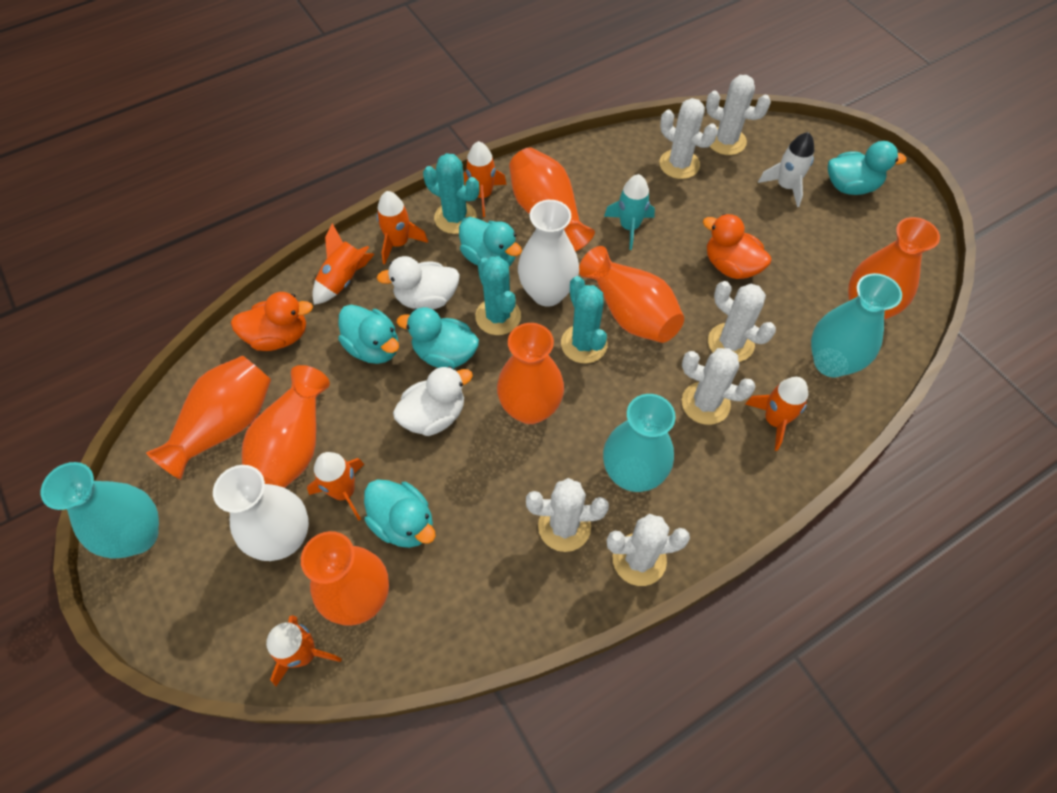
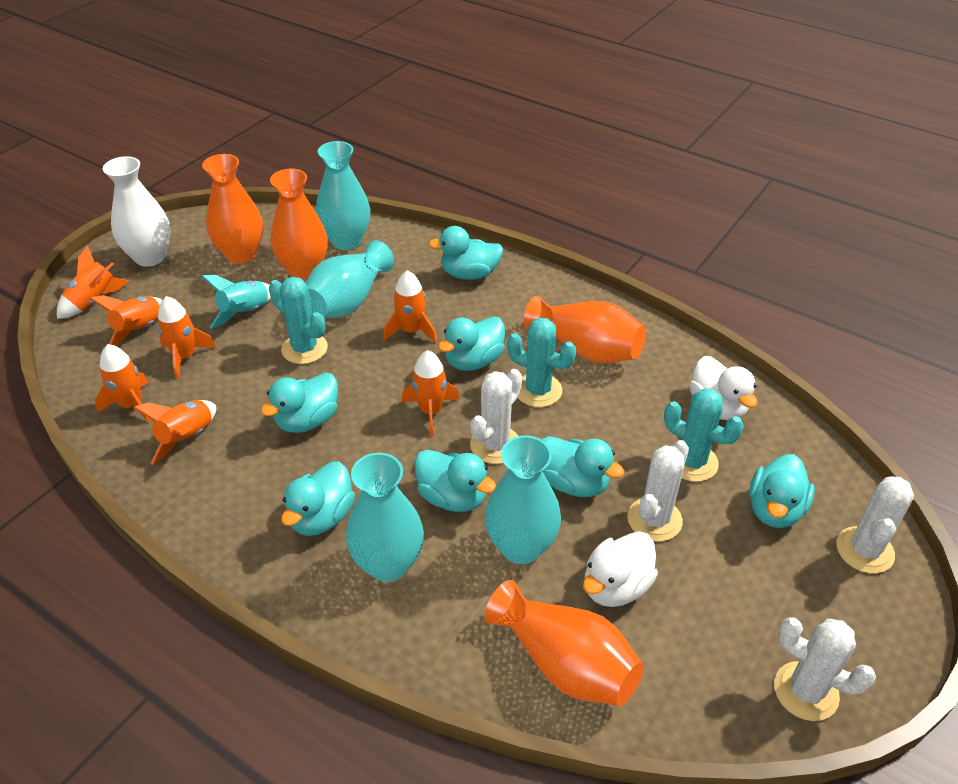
orange duck: [231,292,313,351] [703,214,772,279] = 2 -> none = 0
orange rocket: [266,615,342,686] [307,452,364,521] [312,223,375,305] [377,191,428,264] [463,141,507,217] [745,377,808,451] = 6 -> [57,246,129,319] [90,295,162,346] [95,344,150,423] [133,400,216,465] [158,296,216,379] [383,270,437,343] [402,350,459,436] = 7
orange vase: [146,356,271,480] [242,365,330,488] [301,531,389,626] [497,323,564,424] [509,147,595,252] [579,246,684,343] [848,217,940,320] = 7 -> [202,154,263,264] [270,168,328,280] [485,580,644,706] [524,296,646,363] = 4
turquoise duck: [338,305,399,364] [364,479,436,548] [397,307,479,369] [459,217,522,266] [828,141,907,195] = 5 -> [261,373,338,433] [281,461,355,536] [415,450,496,512] [428,226,503,280] [438,316,505,371] [542,436,624,497] [749,454,815,528] = 7
turquoise vase: [41,462,159,559] [603,394,675,492] [811,273,902,377] = 3 -> [306,240,395,318] [316,141,370,250] [346,453,424,582] [485,435,561,564] = 4
white cactus: [526,478,609,552] [607,514,690,586] [659,98,718,179] [682,348,756,425] [706,75,771,155] [708,281,776,362] = 6 -> [470,369,522,464] [627,440,689,542] [774,617,876,721] [836,476,914,574] = 4
white rocket: [758,132,814,207] = 1 -> none = 0
white vase: [213,465,309,561] [518,200,579,307] = 2 -> [103,156,170,267] = 1

